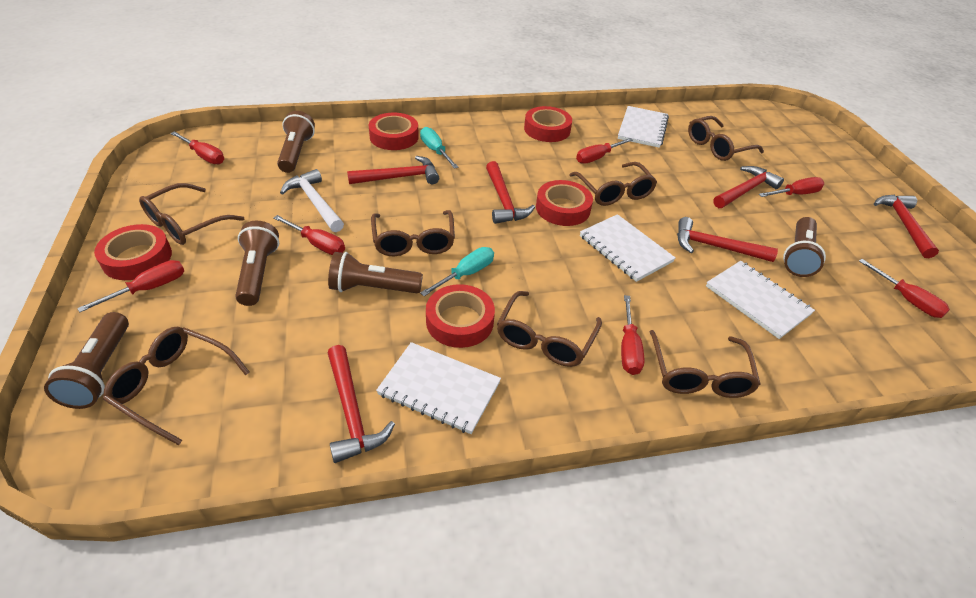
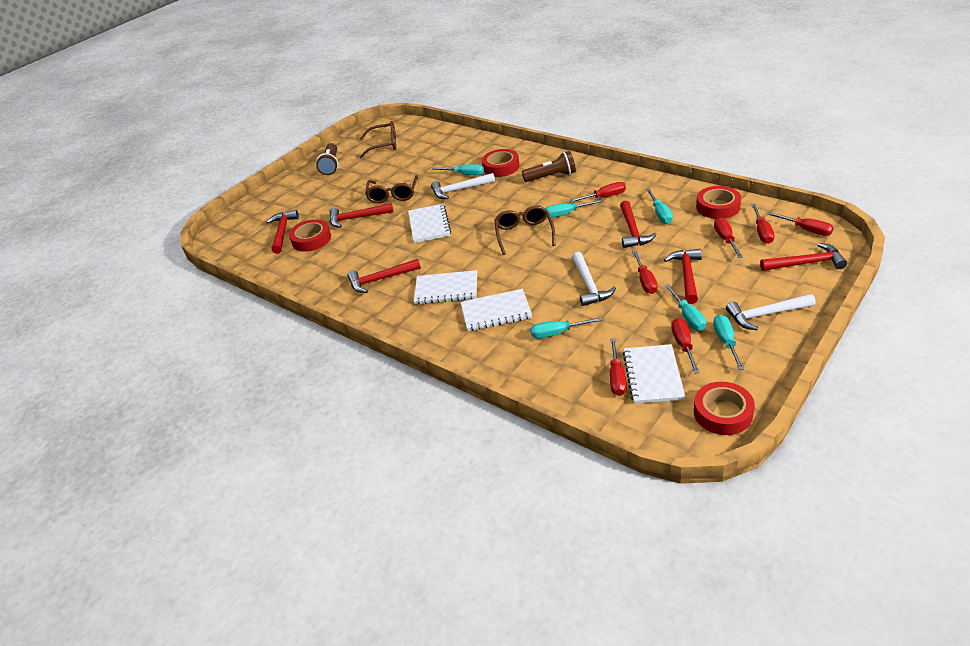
brown flashlight: [44,312,129,409] [235,221,279,306] [277,111,315,173] [328,252,423,293] [783,217,826,277] = 5 -> [316,143,338,175] [522,151,576,182] = 2
brown glasses: [103,327,250,445] [139,183,244,245] [371,210,455,256] [497,291,602,367] [570,162,657,206] [650,330,761,398] [688,116,764,161] = 7 -> [359,121,396,159] [365,175,418,203] [494,206,555,255] = 3
red tape: [94,224,172,280] [369,113,419,150] [426,284,495,348] [524,106,572,142] [536,180,593,226] = 5 -> [289,219,331,252] [482,149,520,177] [694,382,755,435] [696,186,741,219] = 4
turquoise screwdriver: [420,127,459,169] [420,247,494,296] = 2 -> [432,164,484,175] [530,317,603,338] [545,200,603,218] [646,189,673,224] [665,285,706,331] [713,315,744,370] = 6
white hammer: [280,169,344,232] = 1 -> [431,173,495,199] [572,252,616,306] [726,294,816,330] = 3

